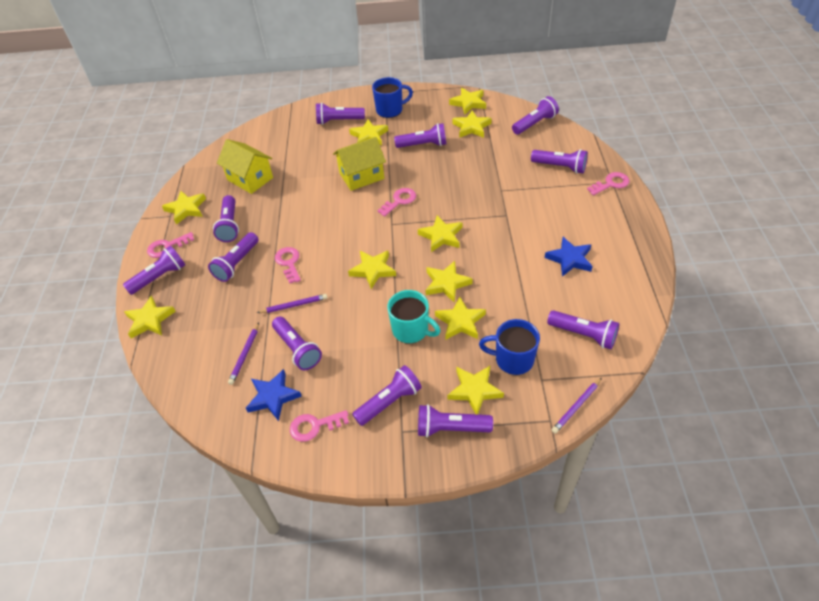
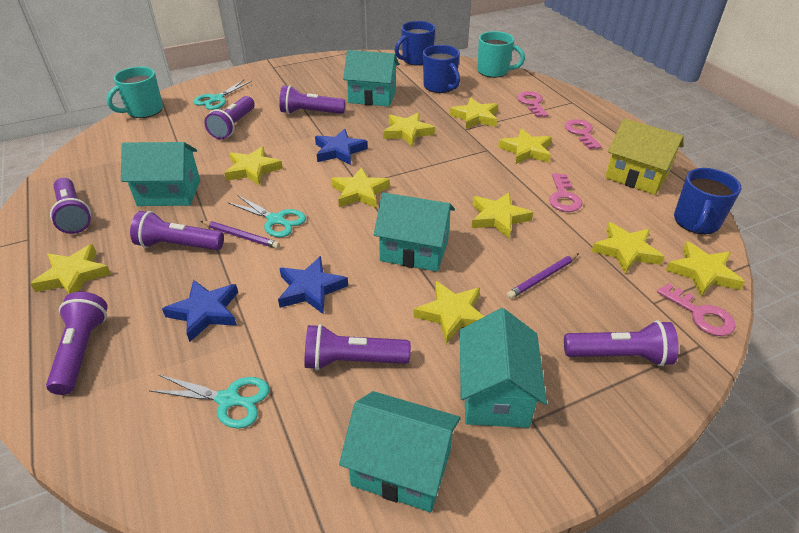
blue mug: [372,77,413,118] [479,319,540,375] = 2 -> [395,21,435,66] [423,45,460,93] [674,168,741,234] = 3
blue star: [246,369,302,421] [545,237,593,277] = 2 -> [162,280,238,342] [278,256,348,314] [315,129,368,165] = 3
pink key: [147,232,194,258] [275,247,301,284] [290,410,349,442] [377,188,416,217] [587,172,629,195] = 5 -> [517,91,548,117] [549,173,582,212] [565,119,602,149] [657,283,736,336] = 4
purple flashlight: [123,246,185,295] [208,232,259,282] [213,195,239,242] [272,317,322,370] [316,103,365,125] [352,365,422,426] [394,123,446,148] [418,404,493,437] [512,96,559,134] [531,149,588,174] [547,310,619,349] = 11 -> [46,292,107,395] [50,178,91,234] [130,211,224,250] [204,96,255,139] [279,85,345,114] [304,324,411,370] [564,320,679,366] = 7
purple pencil: [228,323,259,385] [257,294,328,313] [552,378,602,434] = 3 -> [201,221,280,249] [507,253,579,299] = 2
turquoise house: none = 0 -> [121,142,200,206] [339,391,461,512] [343,50,399,107] [374,192,455,272] [460,308,547,428] = 5
turquoise mug: [387,290,440,344] = 1 -> [106,67,163,118] [477,31,525,78] = 2
turquoise scissors: none = 0 -> [149,375,269,428] [193,80,252,110] [227,195,306,237] = 3
yellow house: [217,139,273,194] [333,137,386,191] = 2 -> [605,118,684,195] = 1

